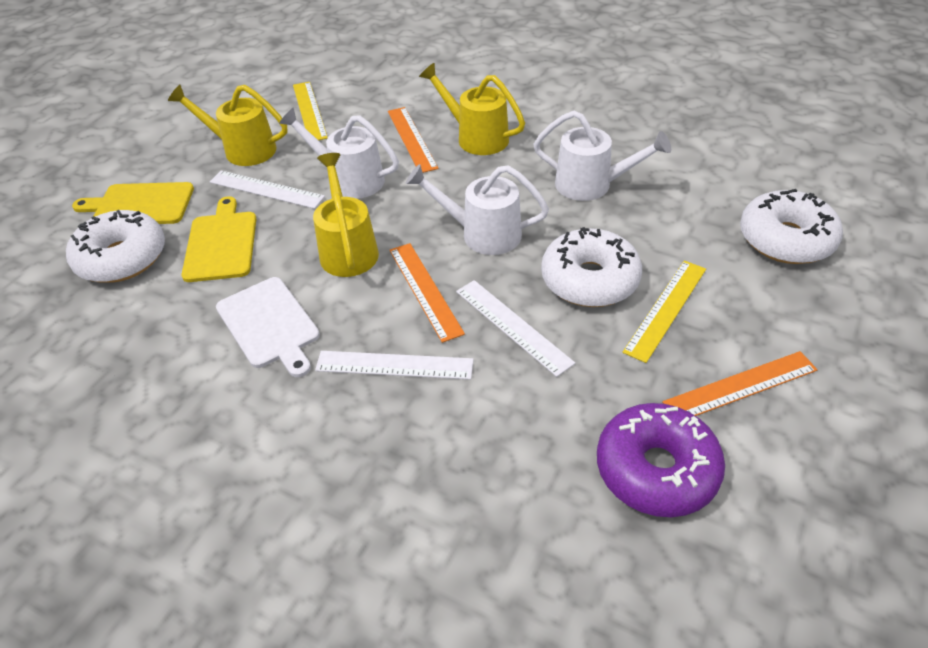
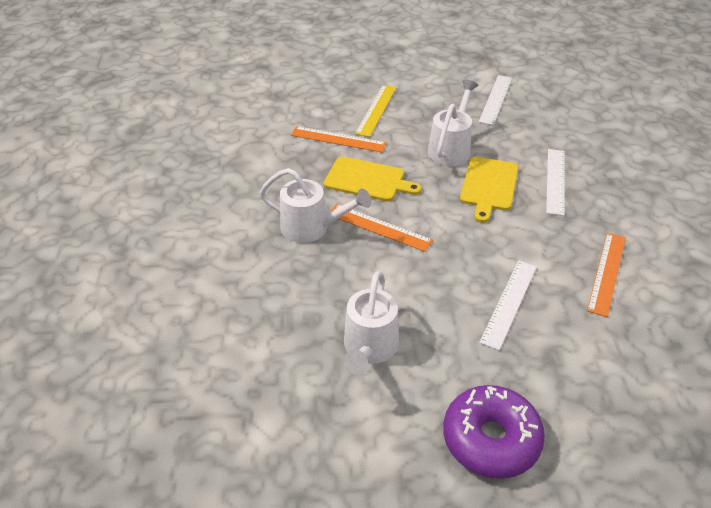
white cutting board: [216,277,320,377] = 1 -> none = 0
white donut: [66,210,165,283] [541,227,642,307] [740,189,843,264] = 3 -> none = 0
yellow ruler: [293,82,328,140] [622,261,706,363] = 2 -> [355,85,397,137] = 1
yellow watering can: [168,85,287,166] [313,153,379,277] [419,63,525,155] = 3 -> none = 0

